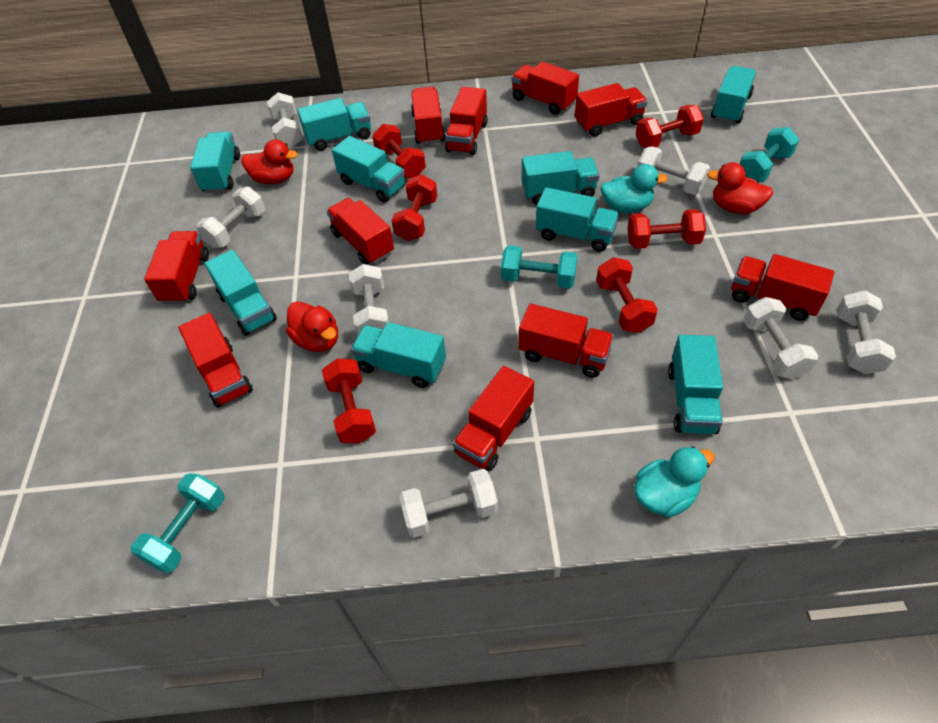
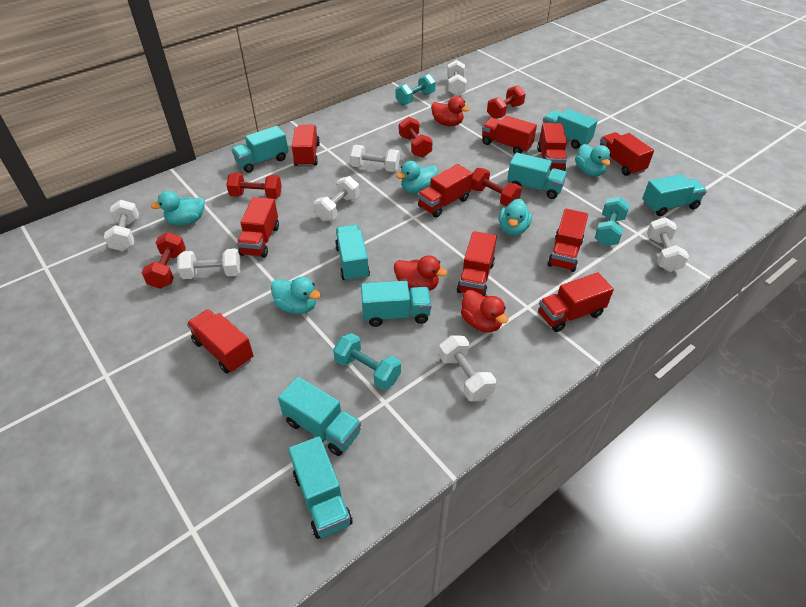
red dumbbell: [322,358,376,443] [372,124,426,178] [392,174,437,241] [596,257,658,333] [627,209,706,249] [636,105,704,148] = 6 -> [142,232,186,289] [226,173,282,199] [399,117,433,158] [471,168,522,207] [487,85,526,119] = 5
turquoise duck: [601,164,668,213] [634,446,715,517] = 2 -> [151,191,205,225] [271,277,321,314] [396,161,438,194] [499,199,532,236] [575,144,611,176] = 5
turquoise truck: [190,132,240,193] [204,250,277,336] [297,98,371,151] [332,136,406,202] [351,322,446,388] [522,151,599,205] [536,187,619,252] [668,335,723,434] [711,66,756,124] = 9 -> [231,126,288,173] [278,377,361,456] [289,436,353,539] [335,225,370,282] [361,281,432,327] [507,153,567,199] [543,109,598,149] [642,174,707,216] = 8

